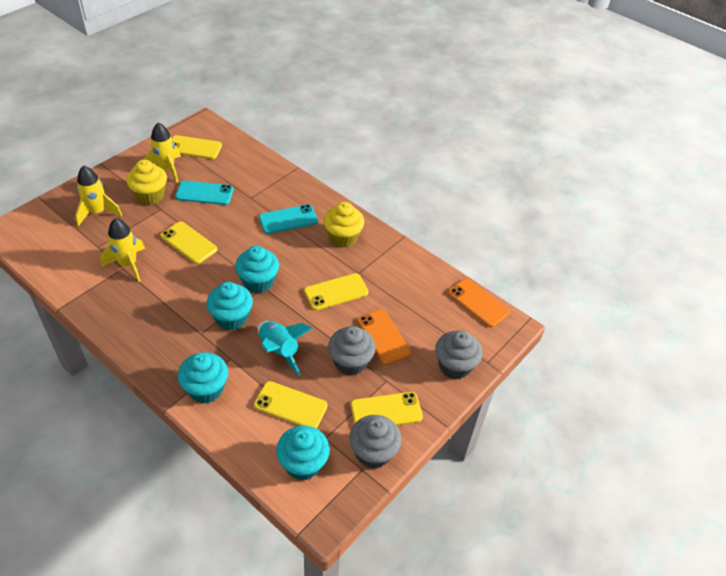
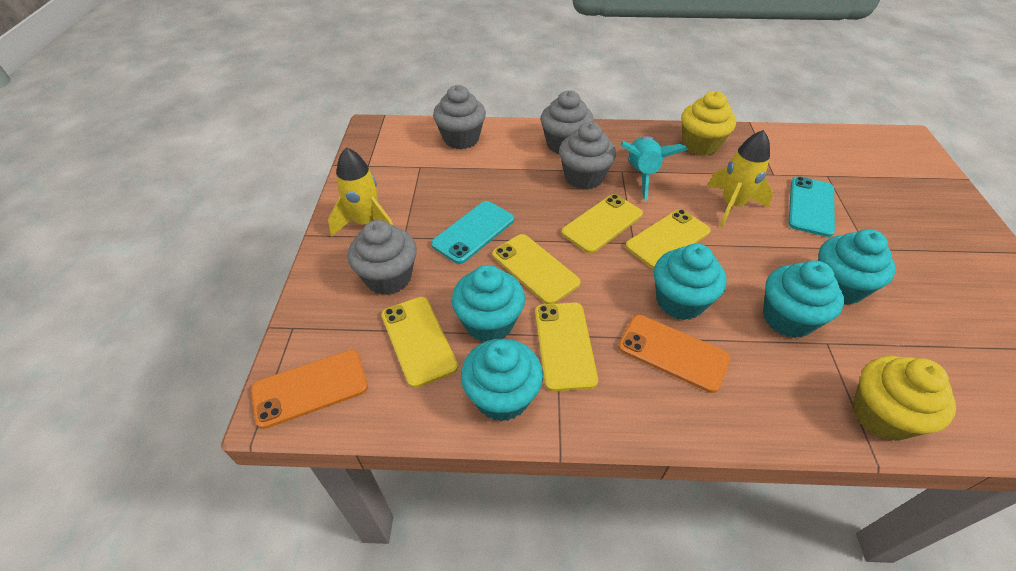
grey cupcake: [328,326,376,376] [349,415,402,469] [435,330,482,379] = 3 -> [348,220,417,295] [433,85,486,149] [540,91,594,154] [559,122,616,190] = 4
turquoise cupcake: [178,352,228,403] [207,282,253,330] [235,246,279,293] [276,425,330,480] = 4 -> [452,265,525,342] [461,338,543,421] [654,244,727,320] [763,260,844,338] [818,229,896,305] = 5
yellow rocket: [75,166,122,227] [100,218,145,282] [143,123,181,182] = 3 -> [328,147,393,237] [707,130,773,227] = 2

